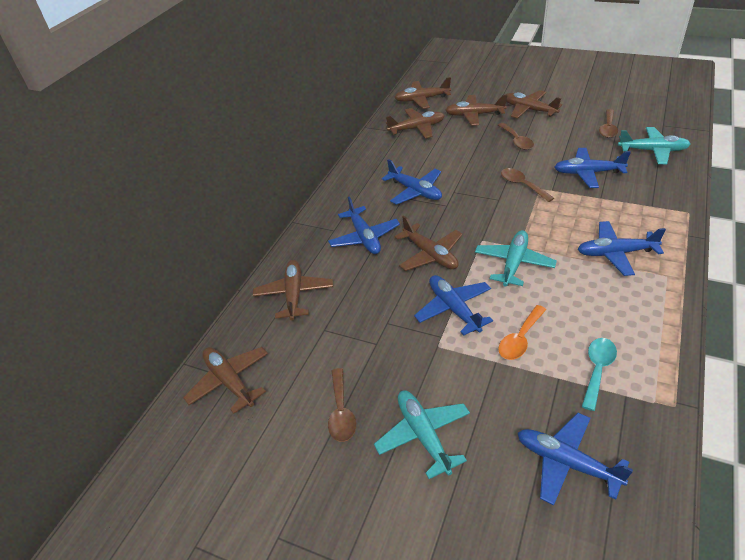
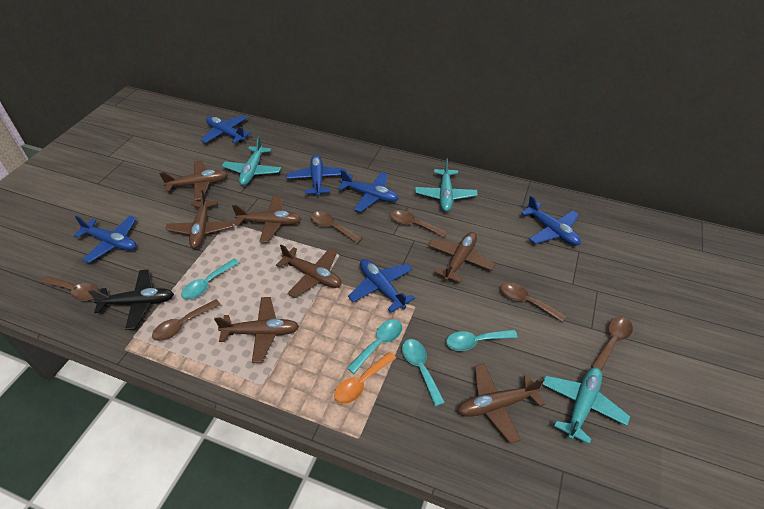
black plane: none = 0 -> [88,269,174,330] = 1
brown spoon: [328,368,356,442] [498,123,534,150] [501,168,554,202] [599,109,618,138] = 4 -> [41,276,99,301] [152,299,221,341] [311,211,363,244] [390,210,448,237] [500,282,566,322] [591,317,633,371] = 6
turquoise spoon: [582,338,617,411] = 1 -> [181,259,239,300] [347,319,402,374] [402,339,445,406] [446,329,517,351] = 4

